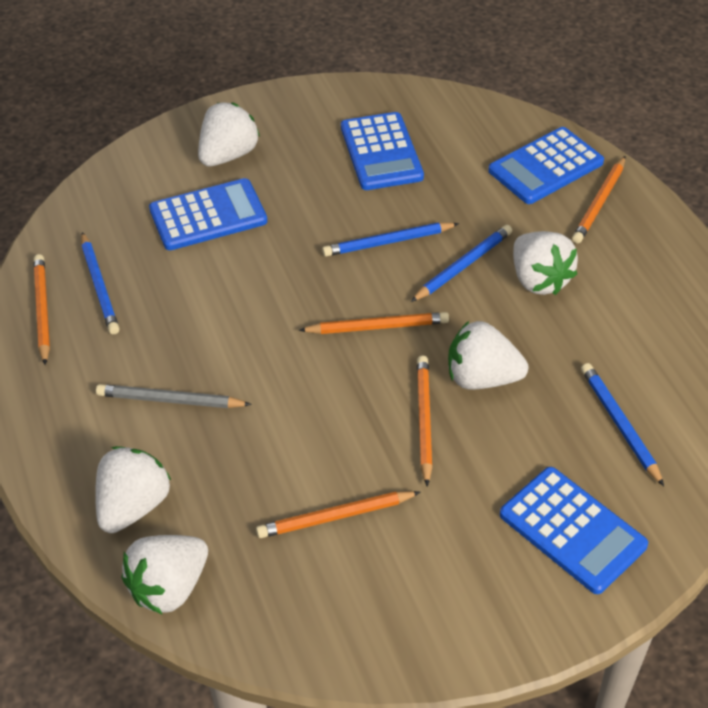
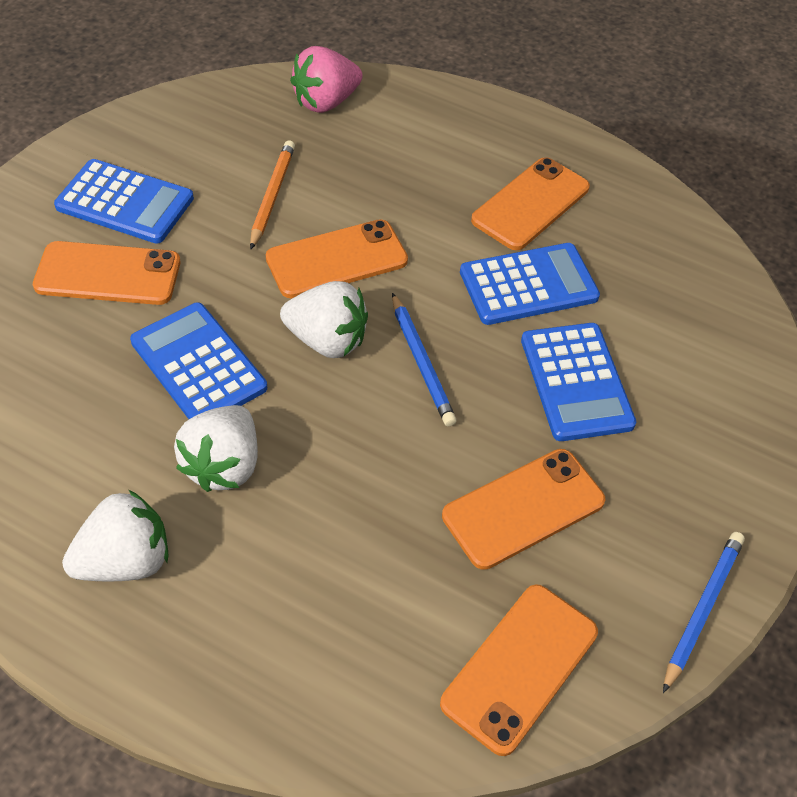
blue pencil: [81,232,120,334] [322,223,459,256] [411,225,512,302] [581,363,664,486] = 4 -> [392,293,457,426] [663,532,745,693] = 2
grey pencil: [96,384,252,408] = 1 -> none = 0
orange pencil: [33,254,50,365] [256,491,420,538] [299,312,449,334] [417,356,433,487] [572,156,625,243] = 5 -> [250,140,295,250] = 1
orange phone: none = 0 -> [33,241,180,305] [266,219,408,298] [440,584,598,756] [442,449,605,570] [471,157,590,250] = 5
pink strawberry: none = 0 -> [290,46,363,113] = 1
white strawberry: [95,446,171,533] [122,535,208,615] [198,103,260,166] [448,321,528,390] [513,231,578,295] = 5 -> [62,490,168,582] [174,405,258,492] [280,281,368,358] = 3

